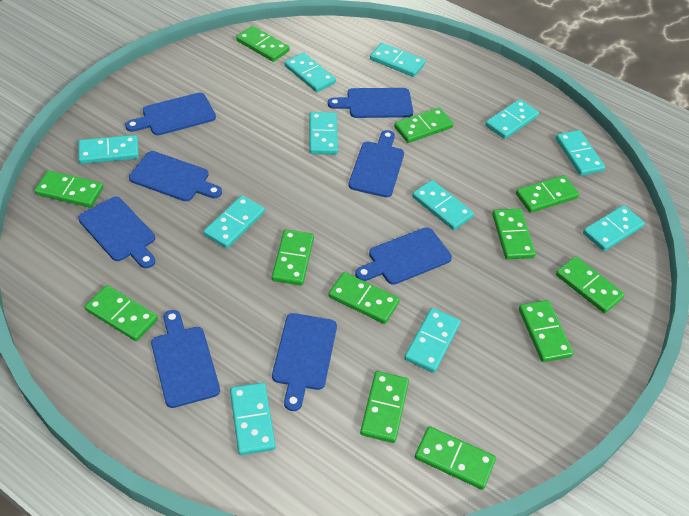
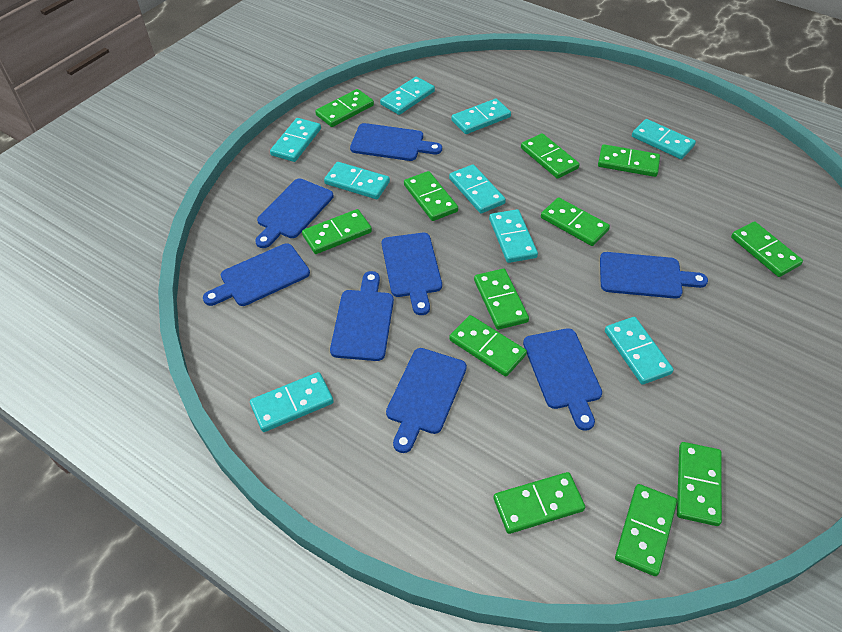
turquoise domino: [78,135,139,164] [204,195,265,249] [230,382,276,455] [285,53,336,92] [309,112,338,155] [370,43,425,77] [404,308,461,373] [412,180,474,230] [485,99,539,139] [556,130,605,176] [583,205,645,251] = 11 -> [250,372,334,432] [270,118,321,162] [324,162,390,199] [380,77,435,115] [449,164,506,213] [451,99,511,134] [489,209,538,263] [605,317,674,385] [632,119,696,159] = 9

